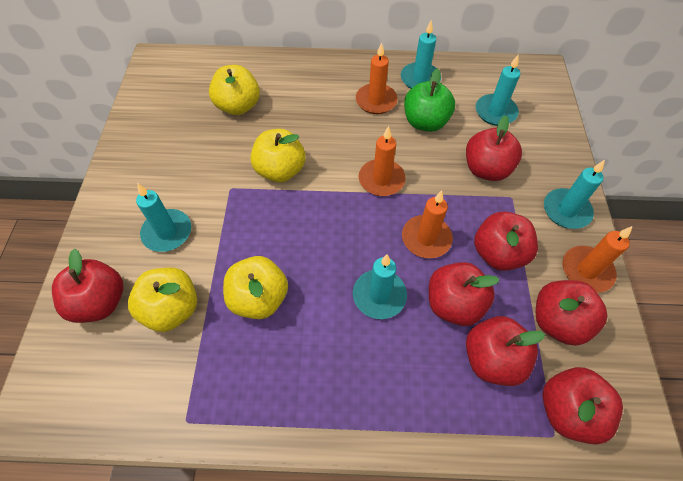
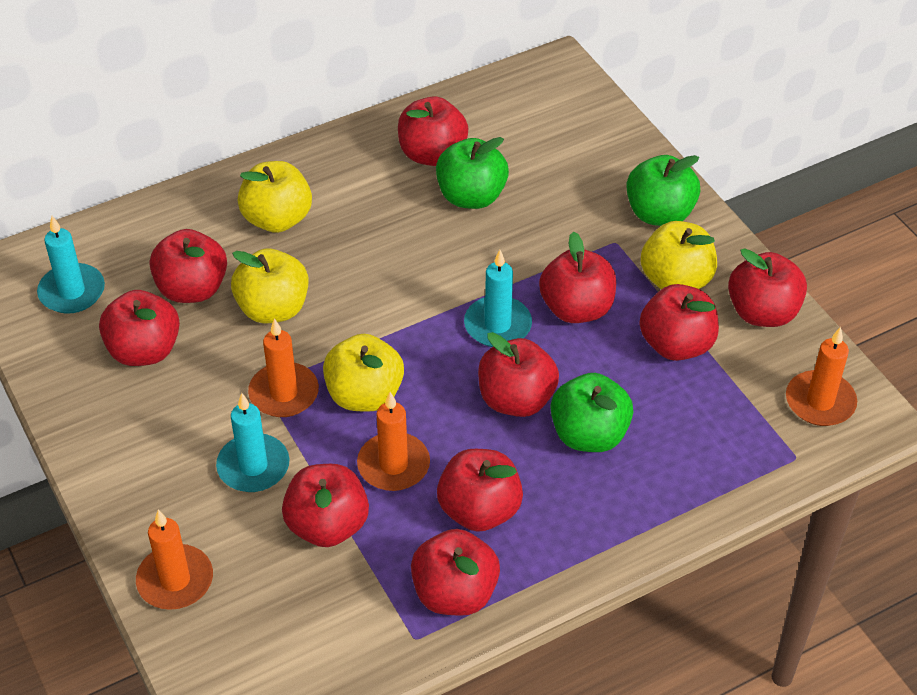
green apple: [404,68,455,132] = 1 -> [436,137,509,209] [551,373,633,452] [626,155,700,226] = 3
red apple: [52,249,123,323] [429,262,499,326] [466,116,522,181] [466,316,545,386] [474,212,538,271] [536,280,608,346] [543,367,623,444] = 7 -> [99,290,180,366] [150,229,227,303] [282,464,369,547] [398,96,469,166] [411,529,500,616] [437,449,523,532] [478,332,559,417] [539,231,616,323] [639,284,719,361] [728,248,807,327] = 10
turquoise candle: [136,183,191,252] [353,254,407,319] [401,20,441,89] [476,54,520,126] [544,160,605,229] = 5 -> [37,216,105,314] [216,393,289,492] [464,250,532,347] = 3

